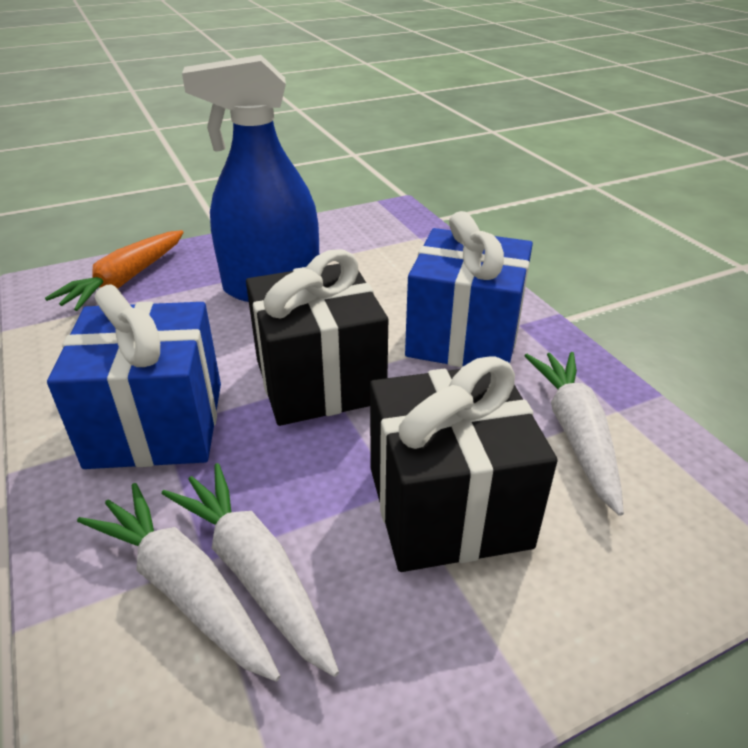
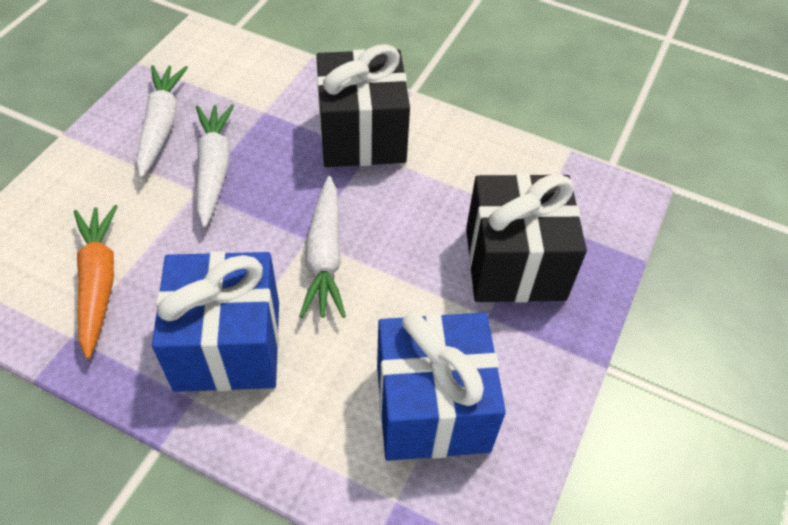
blue spray bottle: [182,55,319,302] = 1 -> none = 0

